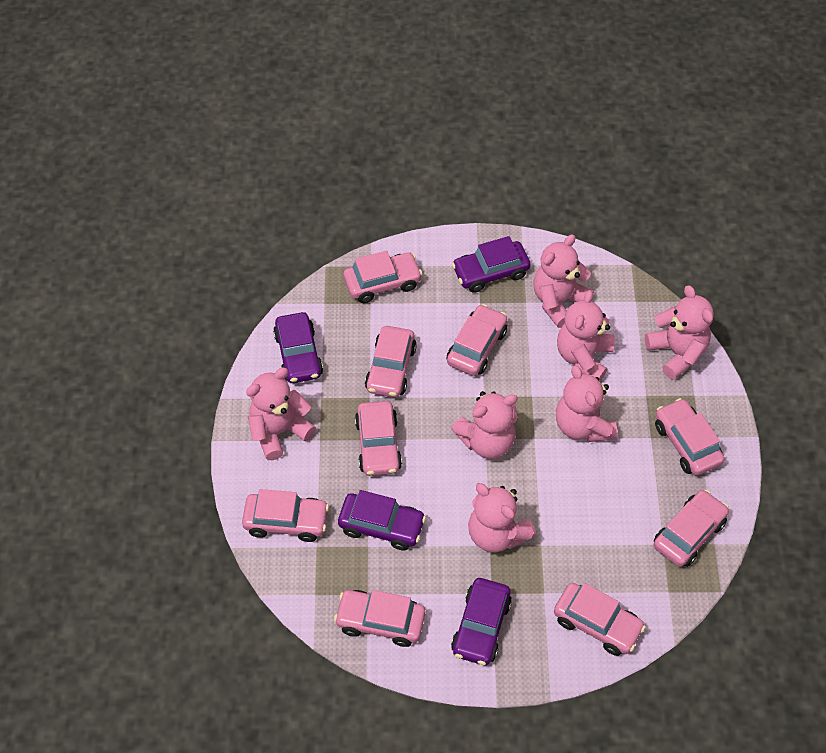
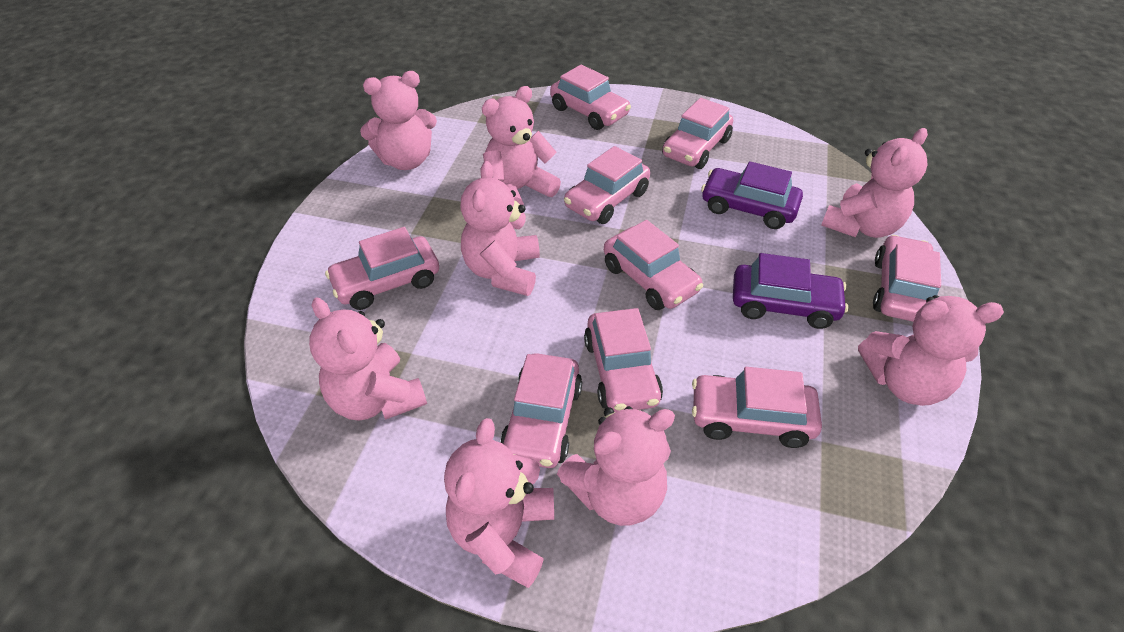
pink teddy bear: [246,368,316,460] [451,391,518,459] [468,483,536,552] [534,234,594,328] [556,365,617,442] [557,290,615,382] [645,285,714,380] = 7 -> [309,297,427,421] [360,71,437,170] [444,418,554,588] [460,161,540,296] [482,86,561,205] [557,406,675,526] [821,128,928,238] [858,295,1004,406] = 8
purple car: [273,312,323,383] [338,490,426,550] [451,578,512,665] [452,236,530,293] = 4 -> [701,161,803,229] [733,253,848,329] = 2

